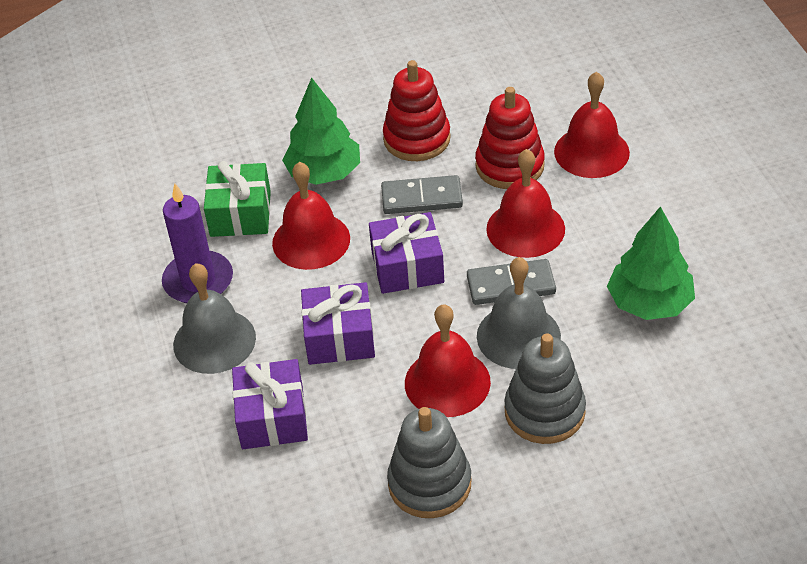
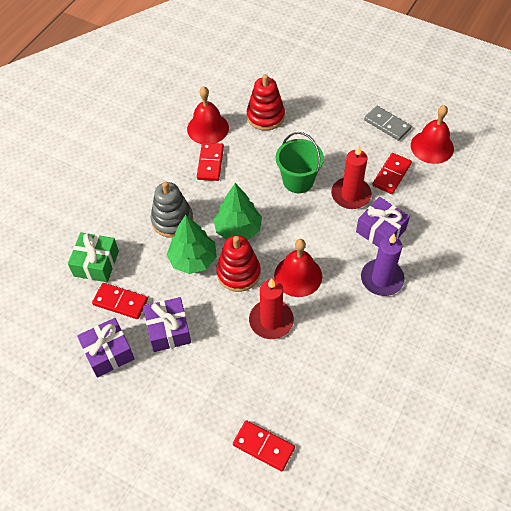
green bucket: none = 0 -> [276,132,324,193] = 1
grey bell: [173,263,256,374] [477,257,561,369] = 2 -> none = 0
grey domino: [381,175,463,214] [467,259,556,305] = 2 -> [364,106,411,141] = 1
grey stacking toy: [387,407,471,518] [504,334,586,444] = 2 -> [151,181,193,238] = 1
red bell: [272,162,350,270] [405,304,491,417] [486,149,565,258] [554,72,630,178] = 4 -> [187,86,229,144] [274,239,322,297] [411,105,454,164] = 3
red candle: none = 0 -> [249,278,294,339] [331,145,372,209] = 2
red domino: none = 0 -> [92,283,148,319] [197,143,224,181] [233,420,295,471] [372,153,412,194] = 4

